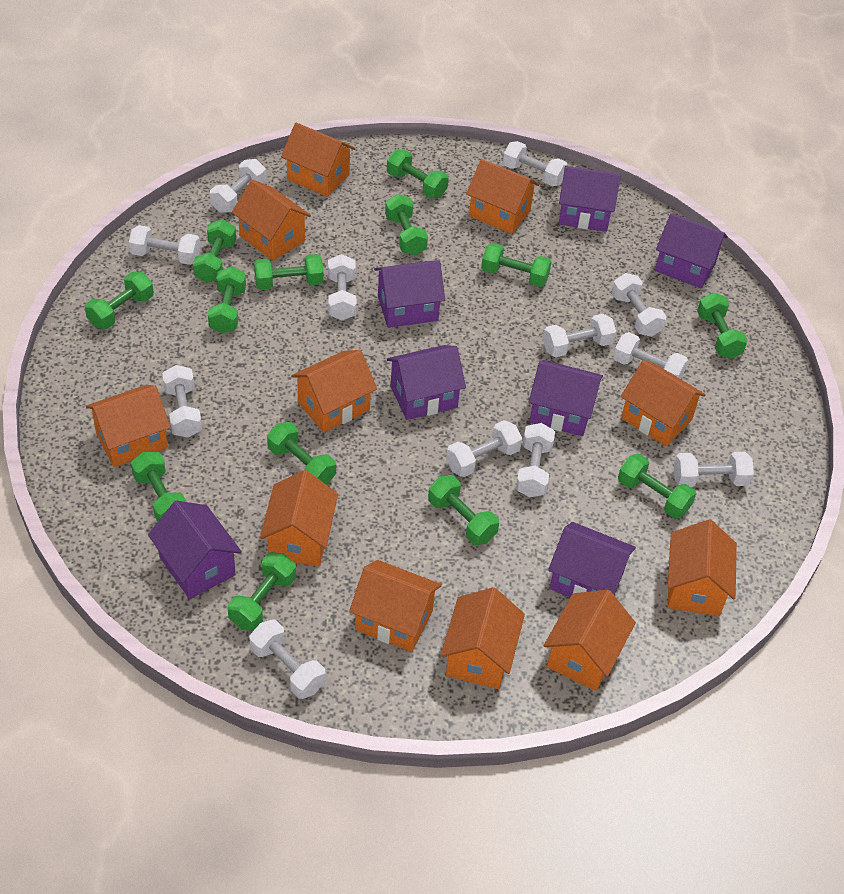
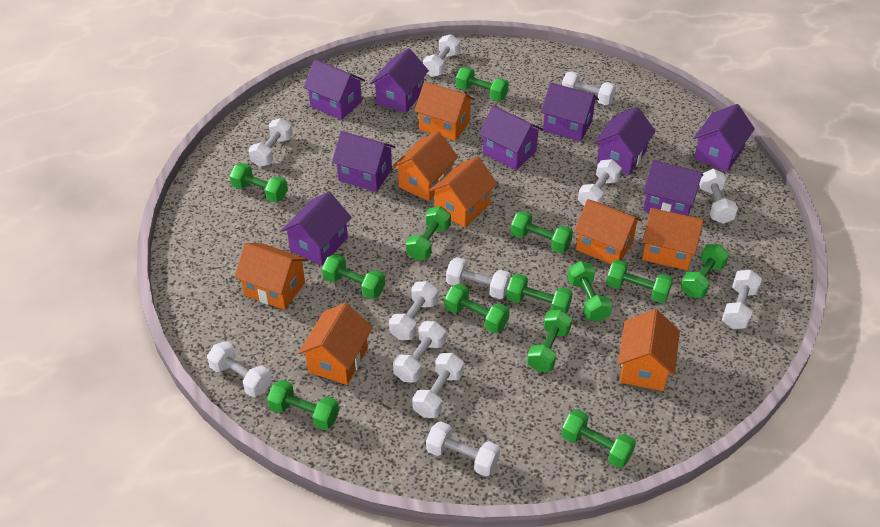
orange house: [86,385,171,467] [232,180,311,261] [260,470,338,566] [281,122,355,197] [291,350,377,433] [349,560,442,652] [441,587,525,689] [466,159,539,234] [544,590,636,691] [621,360,706,446] [667,520,737,616] = 11 -> [234,243,308,310] [298,303,373,385] [392,131,458,201] [415,82,475,141] [429,157,497,227] [574,199,642,264] [618,309,680,391] [642,208,704,270] = 8
purple house: [148,501,242,599] [374,260,445,328] [387,345,466,420] [529,360,603,436] [548,522,636,598] [559,166,621,232] [655,213,728,288] = 7 -> [281,192,352,266] [303,59,365,120] [332,131,395,192] [370,48,429,113] [479,105,543,170] [541,83,599,142] [594,107,656,175] [643,160,703,216] [694,104,755,172] = 9

